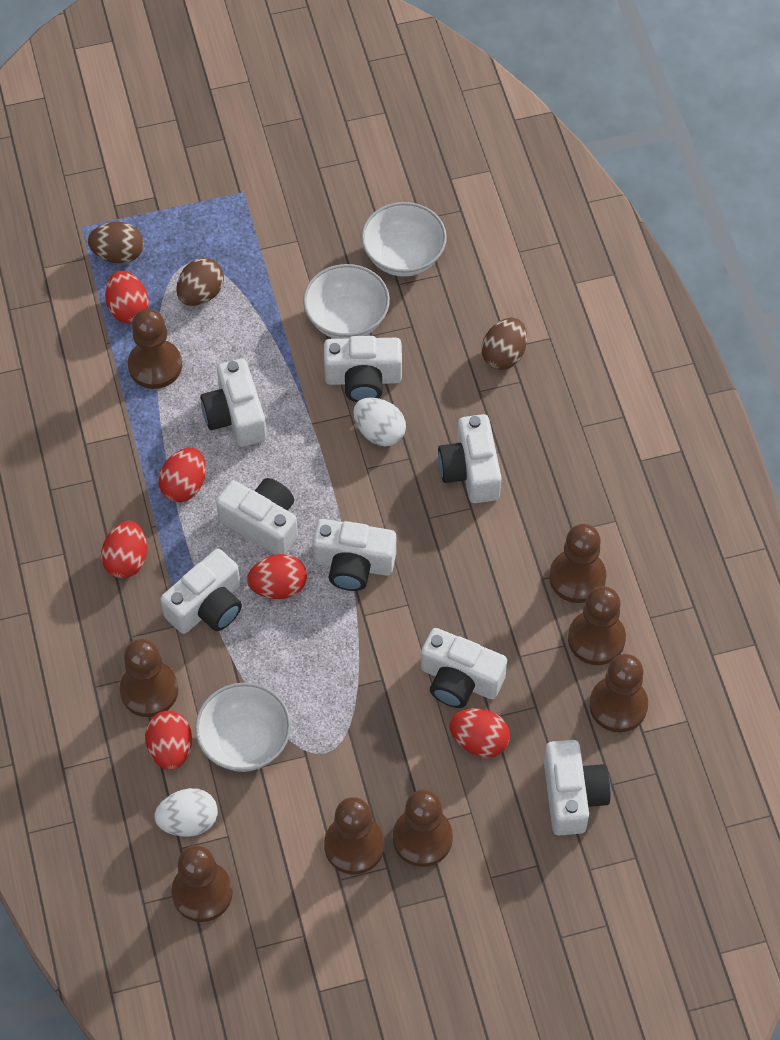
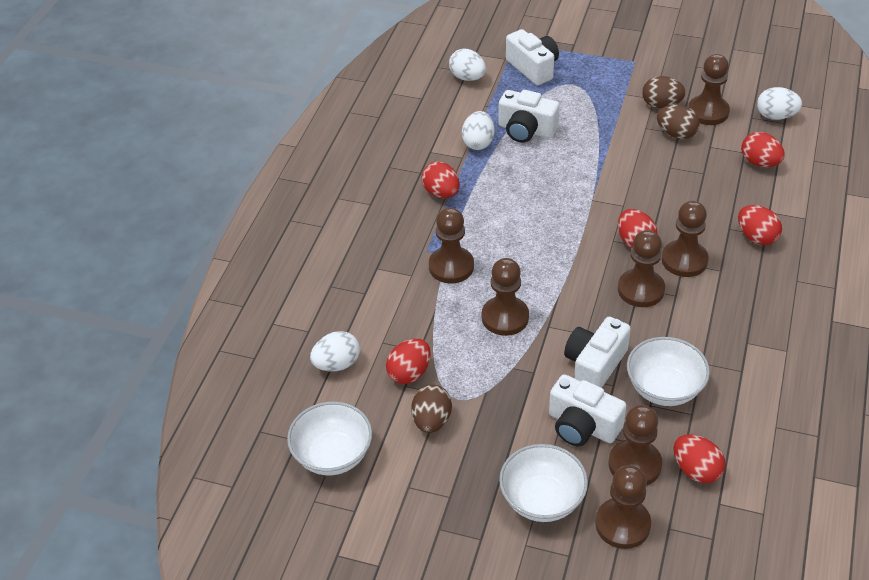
brown pawn: [119,639,178,717] [128,309,182,389] [171,845,233,922] [324,797,384,874] [393,789,453,867] [549,524,607,603] [568,586,626,665] [589,654,648,732] = 8 -> [429,208,474,283] [482,258,529,336] [595,465,651,549] [609,405,662,486] [618,230,665,307] [662,201,709,277] [688,54,730,125] = 7
white camera: [161,549,242,634] [200,359,267,447] [216,478,298,555] [313,519,396,591] [324,336,402,402] [421,628,507,708] [438,414,502,503] [544,740,611,835] = 8 -> [498,90,560,143] [506,29,559,85] [549,374,626,446] [564,317,631,388] = 4
white egg: [154,788,218,837] [353,397,406,446] = 2 -> [310,331,360,371] [449,48,486,81] [462,111,495,150] [757,87,802,120] = 4

